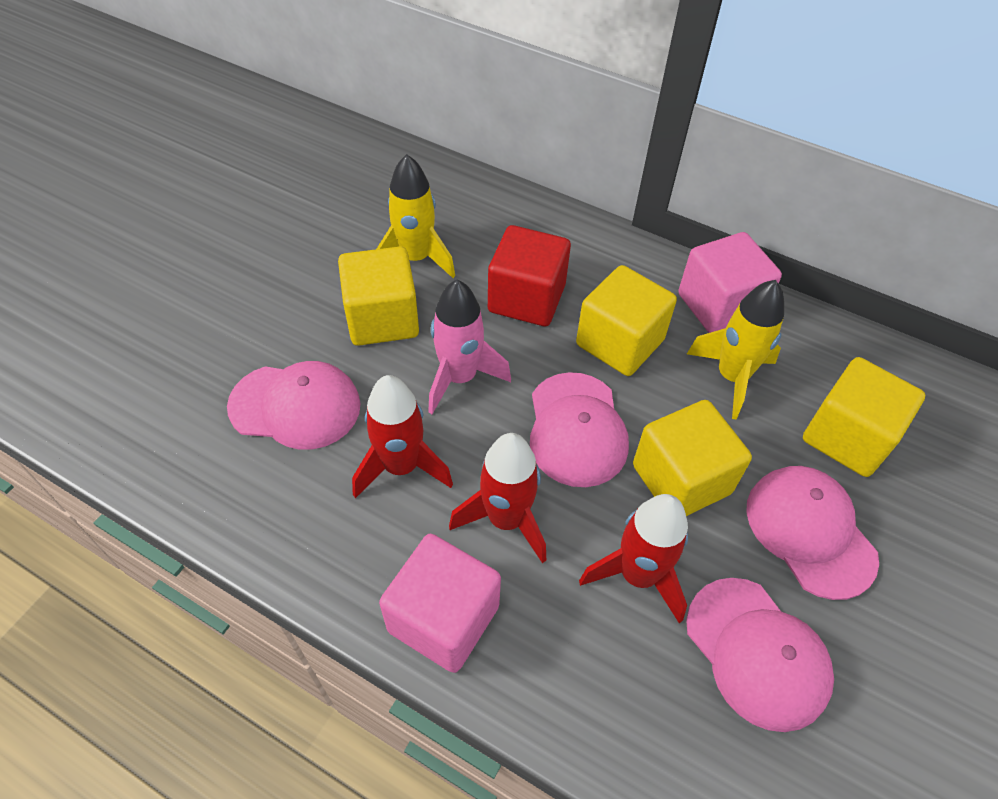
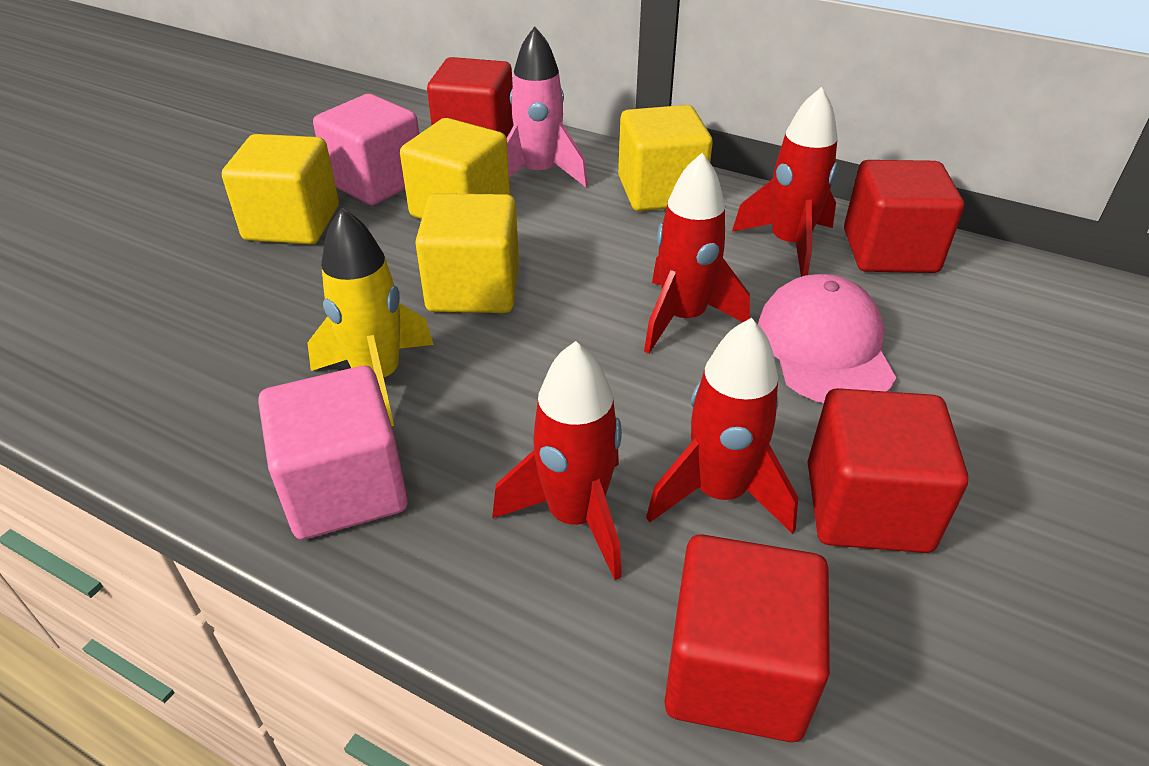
pink cap: [227,361,361,450] [530,372,629,487] [686,578,834,732] [746,466,879,600] = 4 -> [758,274,896,403] = 1
red cube: [488,225,571,326] = 1 -> [427,57,513,139] [664,535,830,742] [808,388,968,553] [844,160,964,273] = 4
red rocket: [352,375,453,498] [449,433,546,563] [579,494,688,624] = 3 -> [492,341,622,580] [644,153,750,354] [646,318,798,534] [732,87,838,277] = 4
yellow rocket: [377,154,455,278] [687,280,784,420] = 2 -> [308,207,434,426] = 1

